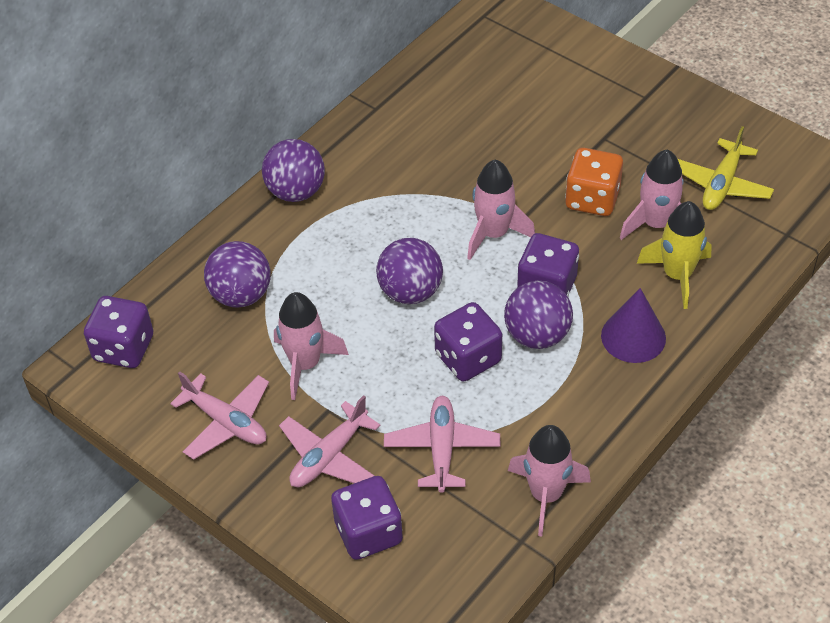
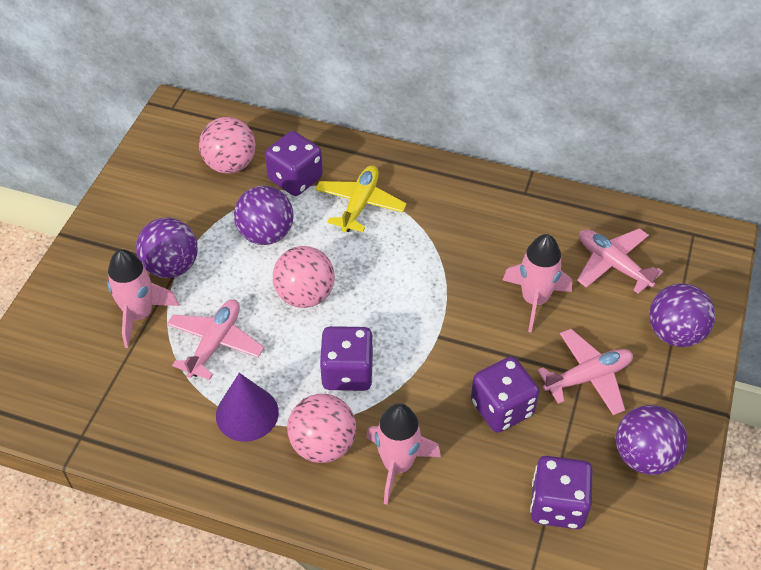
orange dice: [565,148,623,216] = 1 -> none = 0
pink ball: none = 0 -> [199,117,256,174] [273,246,335,308] [287,394,356,463] = 3
pink rocket: [274,292,349,400] [467,159,535,260] [508,425,591,536] [620,149,684,240] = 4 -> [107,249,179,348] [366,403,441,505] [503,234,572,332] = 3
yellow rocket: [637,201,712,309] = 1 -> none = 0

